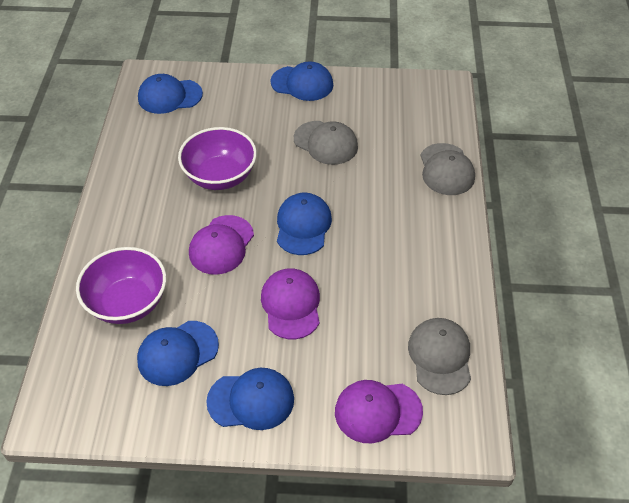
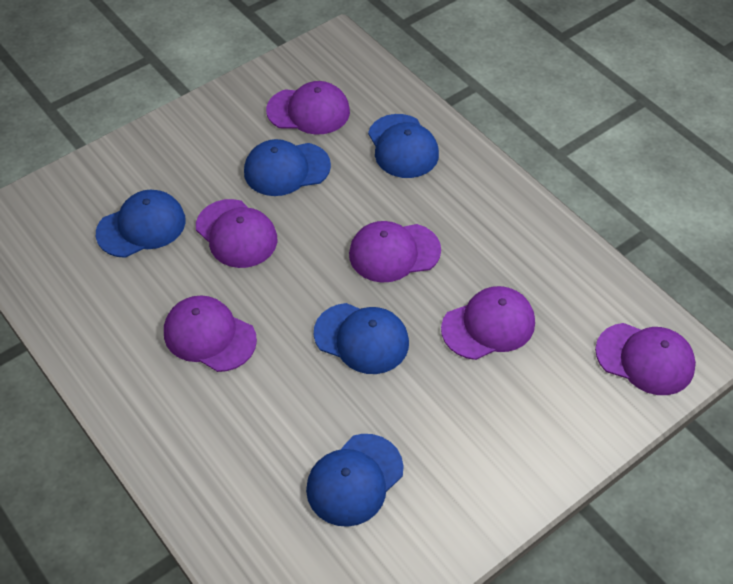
grey cap: [294,121,358,165] [408,318,471,395] [420,143,475,195] = 3 -> none = 0
purple bowl: [76,247,166,324] [178,127,257,190] = 2 -> none = 0
purple cap: [189,215,254,275] [261,269,320,339] [335,380,423,443] = 3 -> [164,295,257,372] [196,199,277,268] [266,81,350,135] [349,221,441,283] [441,286,535,360] [595,323,696,395] = 6

